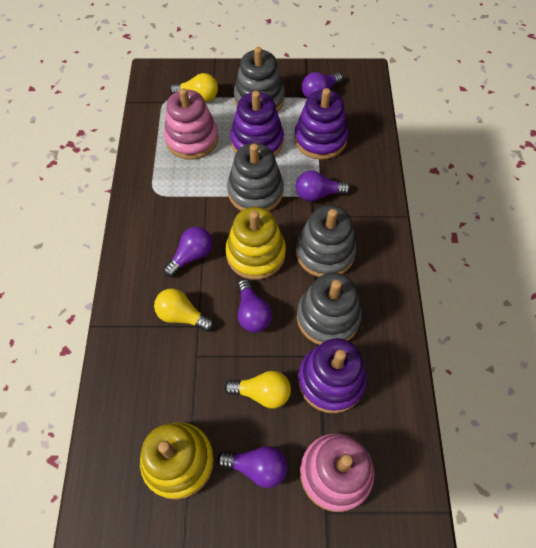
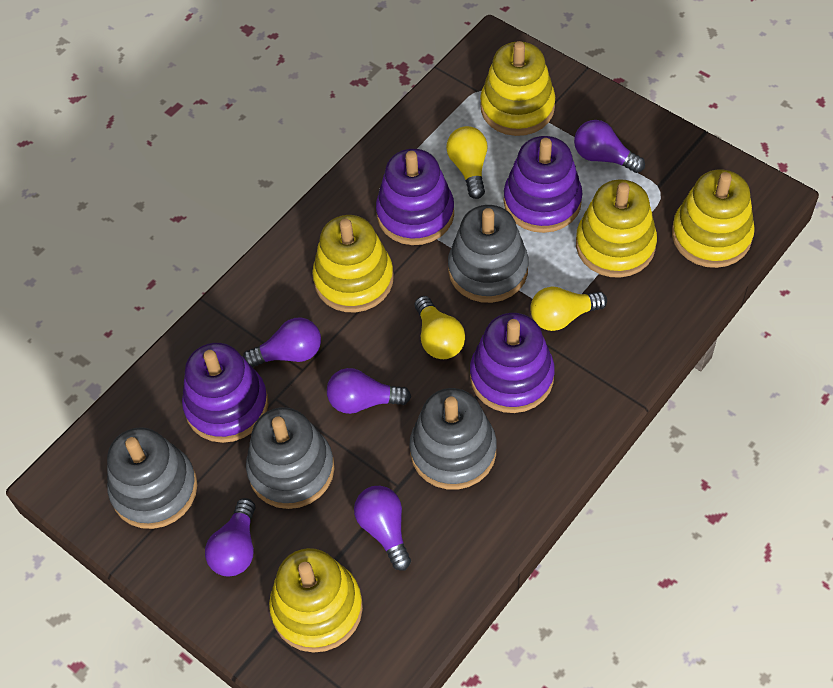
pink stacking toy: [164,88,218,159] [300,433,374,512] = 2 -> none = 0
purple stacking toy: [230,91,284,156] [294,88,348,160] [298,338,367,413] = 3 -> [182,343,268,443] [376,149,454,245] [470,313,555,413] [504,136,582,233] = 4
yellow stacking toy: [140,422,214,500] [225,207,286,280] = 2 -> [269,548,363,653] [312,215,394,312] [480,41,555,136] [576,179,657,278] [672,170,755,268] = 5

